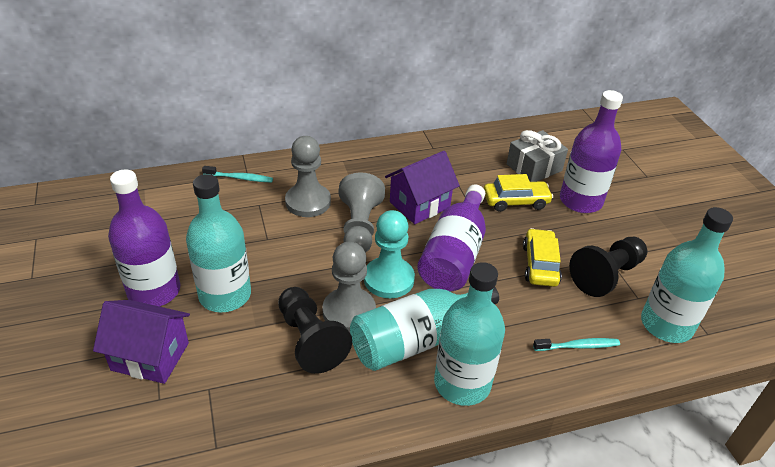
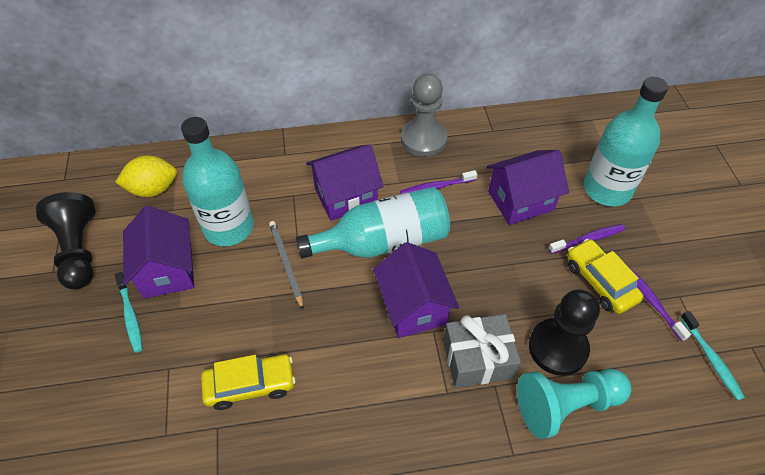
grey pawn: [285,136,331,217] [322,242,376,332] [339,172,385,253] = 3 -> [401,74,448,157] = 1
grey pencil: none = 0 -> [269,221,303,309] = 1
purple bottle: [108,169,181,307] [417,184,486,291] [560,90,623,213] = 3 -> none = 0
purple house: [93,300,190,384] [385,151,460,224] = 2 -> [123,206,194,299] [306,145,384,221] [373,242,459,338] [487,150,569,225] = 4
purple toothbrush: none = 0 -> [400,170,478,194] [548,224,625,254] [629,267,691,341] = 3
turquoise bottle: [186,174,251,312] [350,287,499,371] [434,262,505,406] [641,207,733,343] = 4 -> [181,117,254,246] [296,187,450,259] [583,77,668,207] = 3
yellow lemon: none = 0 -> [116,155,177,197] = 1

